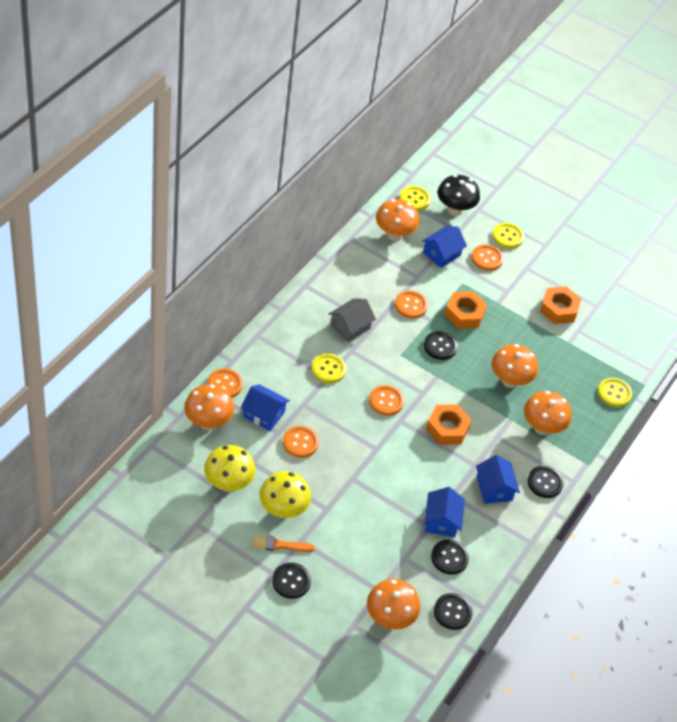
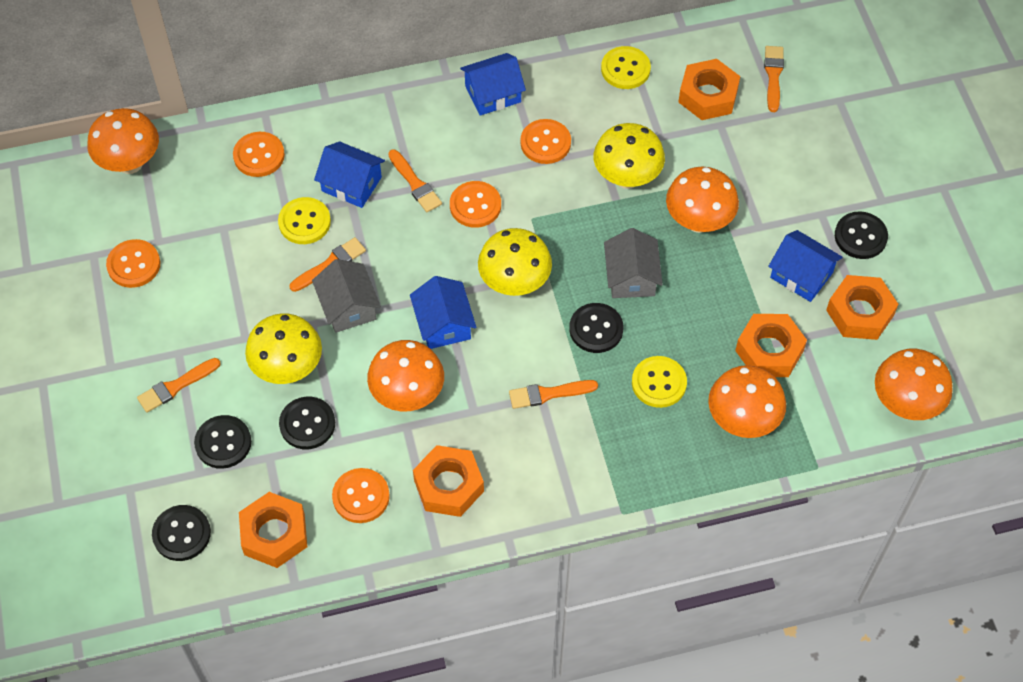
black mushroom: [437,175,480,216] = 1 -> none = 0
grey house: [329,298,376,342] = 1 -> [312,259,381,333] [604,228,663,298] = 2
orange brush: [253,535,315,552] = 1 -> [137,358,221,412] [290,237,366,292] [388,149,442,212] [509,380,598,409] [764,46,784,112] = 5
orange nut: [426,404,472,445] [445,291,487,329] [540,286,581,324] = 3 -> [239,492,307,568] [413,445,484,517] [678,59,740,120] [735,314,807,377] [826,275,899,340] = 5
yellow button: [312,353,346,383] [400,186,431,211] [492,223,524,248] [598,378,632,407] = 4 -> [278,197,331,244] [601,46,651,89] [632,356,687,408] = 3
yellow mushroom: [204,445,256,492] [259,471,311,518] = 2 -> [245,313,322,384] [478,228,552,296] [594,123,665,189] = 3

